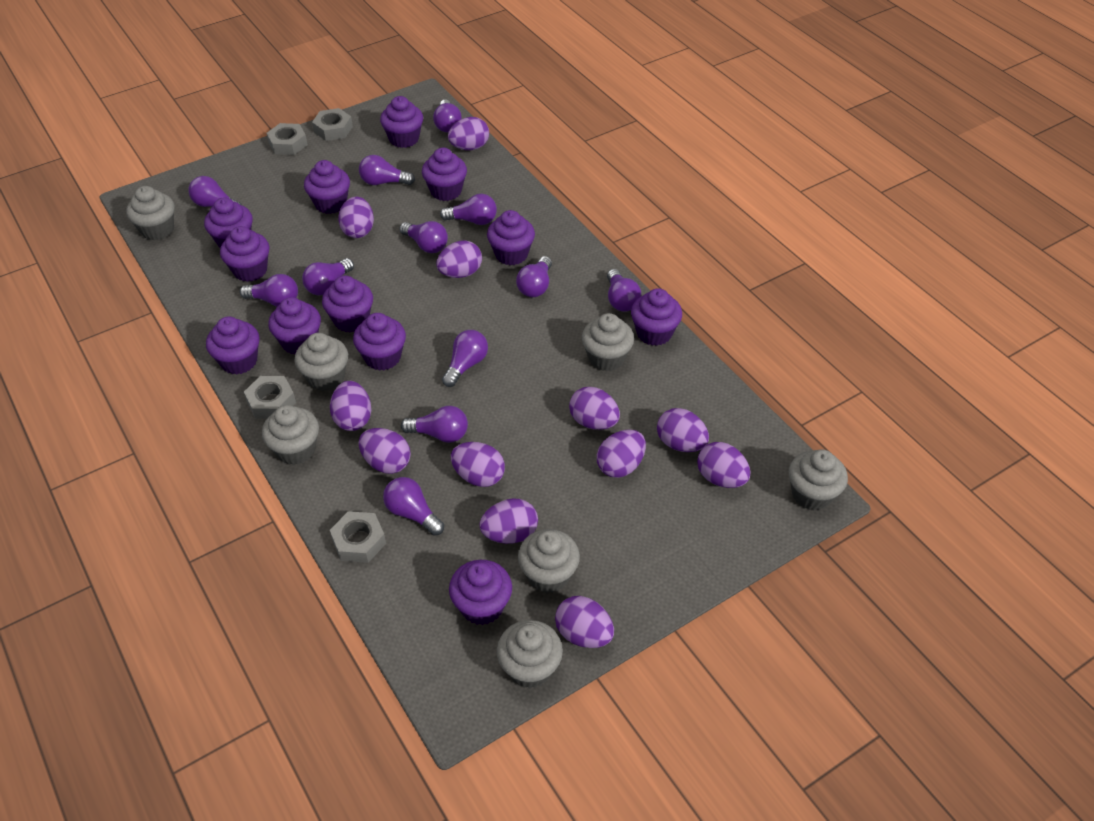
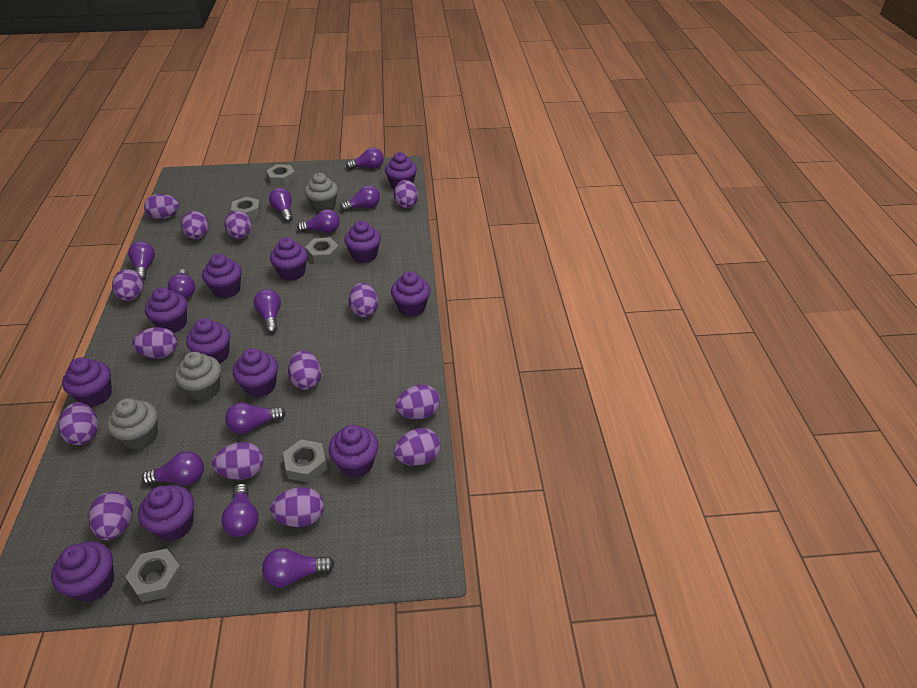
grey cupcake: [126,186,175,240] [262,405,319,465] [294,333,348,391] [497,620,563,688] [518,529,580,593] [582,313,634,371] [789,449,848,511] = 7 -> [107,398,158,450] [175,352,221,401] [305,173,338,212] = 3
grey nut: [244,376,296,419] [267,123,308,155] [312,108,353,141] [330,511,386,563] = 4 -> [125,549,184,603] [231,197,261,220] [266,164,296,186] [283,439,327,483] [305,237,340,264] = 5
purple egg: [330,381,371,431] [338,197,374,238] [359,428,411,474] [436,240,482,278] [448,117,489,150] [451,442,505,487] [480,498,538,544] [555,596,614,648] [569,387,620,430] [597,430,646,478] [657,408,709,452] [697,442,751,488] = 12 -> [58,402,98,445] [89,491,133,540] [112,269,144,301] [132,327,178,359] [144,194,179,220] [181,211,209,239] [212,442,264,480] [225,211,252,239] [270,487,324,527] [288,350,322,390] [349,283,379,317] [394,180,418,208] [394,428,441,466] [395,385,440,419] = 14
purple light bulb: [188,176,242,207] [240,274,298,307] [302,258,354,295] [359,155,415,185] [383,477,444,536] [399,221,448,253] [401,406,468,443] [433,100,462,132] [440,194,497,225] [442,330,488,387] [516,256,552,297] [607,269,641,312] = 12 -> [128,241,155,281] [142,451,204,485] [168,269,195,299] [221,483,259,537] [225,402,286,434] [253,289,281,333] [262,548,334,587] [269,188,293,222] [297,209,340,233] [340,185,380,211] [346,147,384,169] = 11

